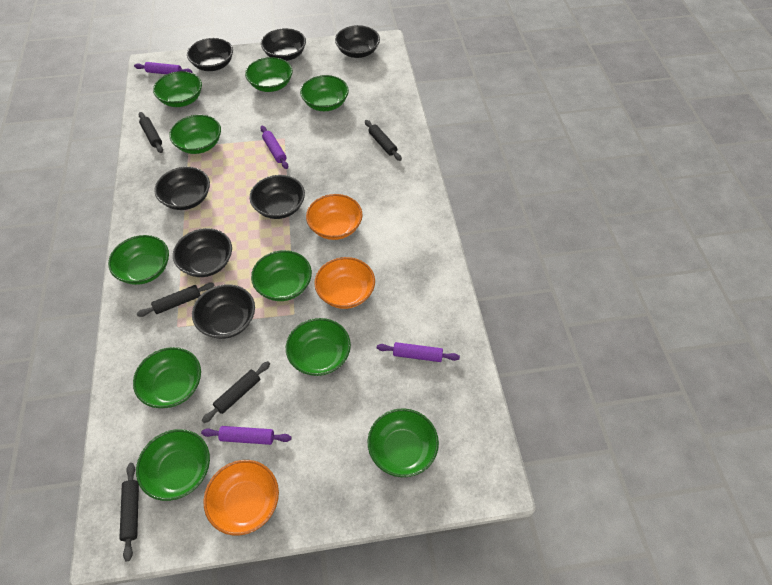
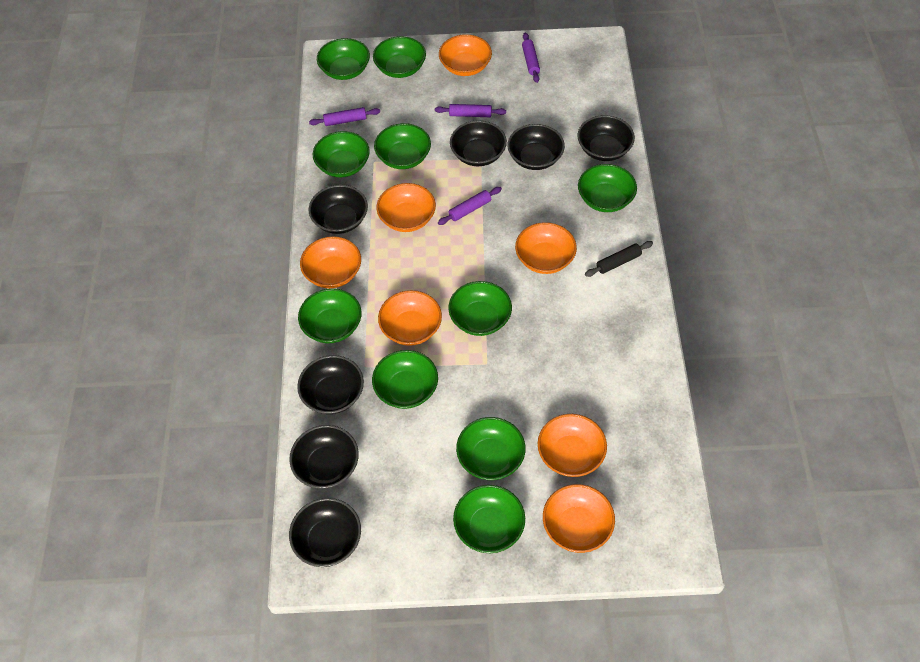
black rolling pin: [119,463,139,561] [137,283,215,317] [139,112,163,153] [202,361,270,423] [365,120,402,161] = 5 -> [585,241,653,277] = 1
orange bowl: [203,460,279,535] [306,194,363,240] [314,257,375,309] = 3 -> [300,236,361,288] [377,183,436,232] [378,290,442,346] [439,34,492,76] [515,222,577,274] [538,414,607,477] [543,484,615,553] = 7

